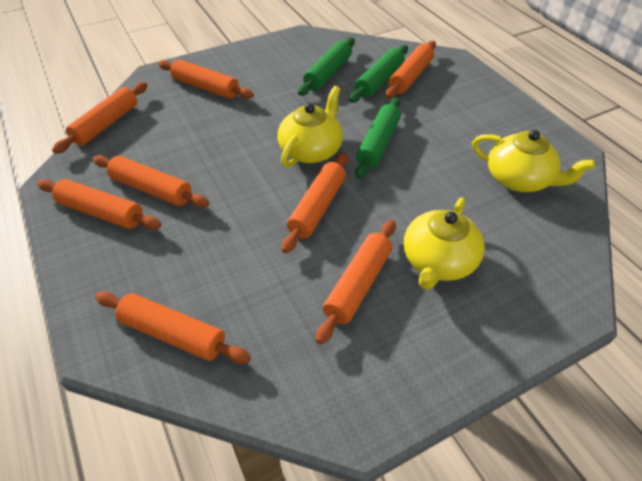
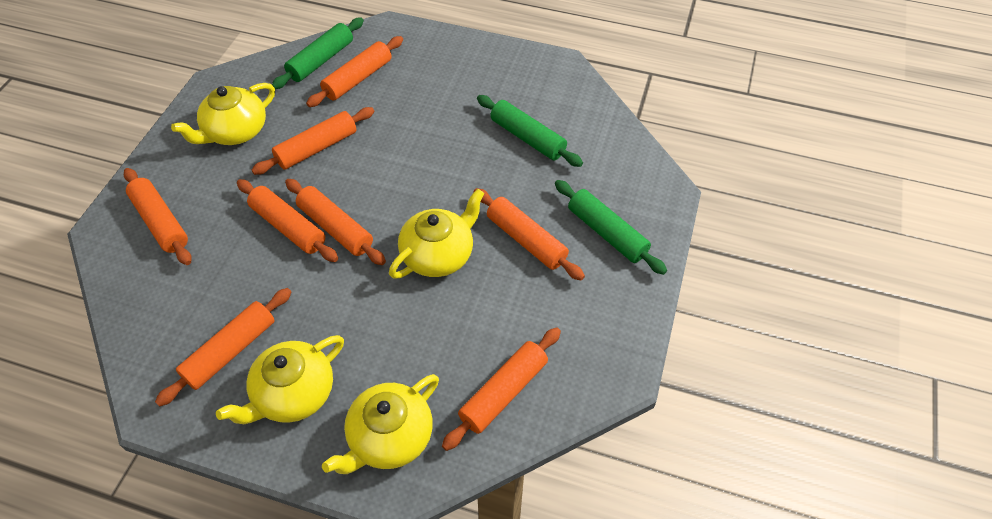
yellow teapot: [278,86,343,168] [404,197,485,290] [472,130,595,192] = 3 -> [171,83,275,145] [216,335,344,424] [322,374,439,474] [389,189,485,279] = 4

